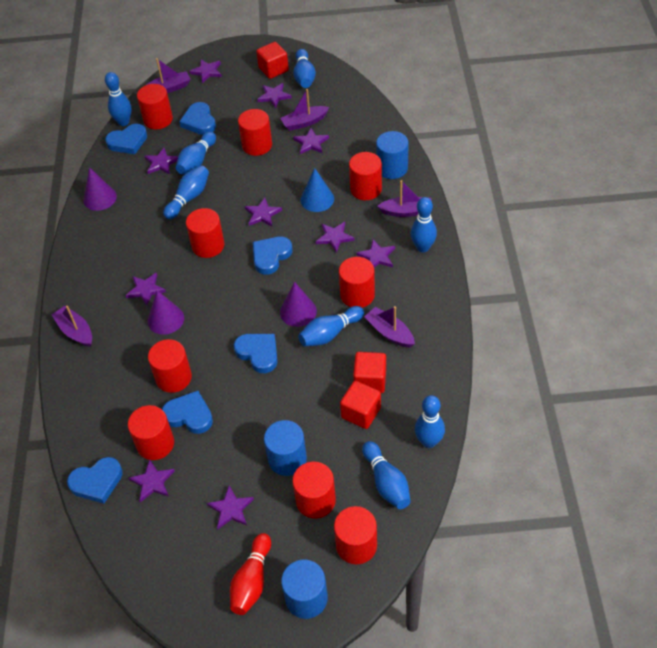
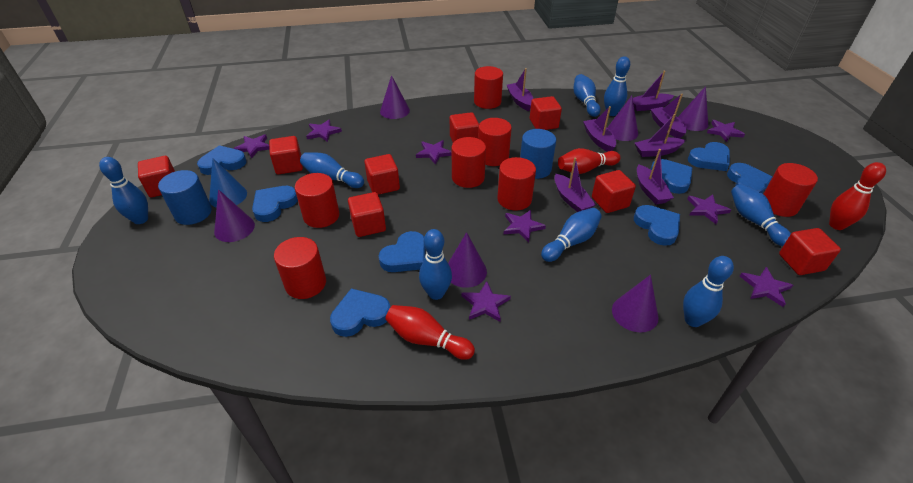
blue cylinder: [264,420,307,476] [281,559,328,619] [376,131,409,179] = 3 -> [158,170,212,225] [520,129,556,179] = 2
blue heart: [67,457,123,504] [105,124,147,154] [162,391,213,434] [179,102,216,135] [234,334,278,373] [253,237,292,275] = 6 -> [197,145,247,175] [252,186,298,222] [330,288,390,337] [379,231,426,272] [634,205,680,246] [650,159,692,194] [688,142,730,171] [727,163,772,193] = 8
purple boat: [52,306,92,347] [146,58,191,93] [280,89,329,131] [364,306,415,347] [377,180,432,217] = 5 -> [507,68,533,111] [555,158,596,212] [583,106,616,152] [633,71,674,111] [635,114,685,157] [637,149,674,204] [651,94,686,138] = 7
purple cone: [83,167,117,211] [148,290,184,335] [280,282,317,327] = 3 -> [214,189,255,242] [380,75,410,119] [448,232,487,288] [607,96,638,141] [612,275,659,332] [678,86,708,131] = 6
purple star: [125,273,166,306] [129,459,175,502] [144,148,178,174] [189,59,222,83] [207,486,254,529] [244,198,282,227] [257,83,292,108] [293,128,329,154] [316,222,355,253] [356,239,395,267] = 10 -> [234,134,270,158] [306,120,342,142] [416,140,452,165] [461,281,511,322] [504,210,546,242] [687,195,731,224] [707,120,745,142] [740,267,793,307] = 8
red bowling pin: [230,533,271,615] = 1 -> [385,305,475,360] [558,148,621,174] [829,162,886,230] = 3
red cube: [256,42,289,79] [340,381,381,429] [353,352,386,393] = 3 -> [138,156,175,197] [269,136,303,174] [348,192,386,237] [364,154,400,195] [450,112,479,143] [530,96,562,130] [592,170,636,213] [779,228,841,275] = 8
red cylinder: [128,405,174,460] [137,84,173,129] [148,339,192,393] [186,208,224,258] [238,109,272,156] [292,462,336,518] [334,506,377,564] [339,257,375,308] [349,152,382,200] = 9 -> [274,237,326,299] [295,173,339,228] [452,137,486,188] [474,66,503,109] [478,118,512,166] [497,157,536,211] [764,163,818,217] = 7

